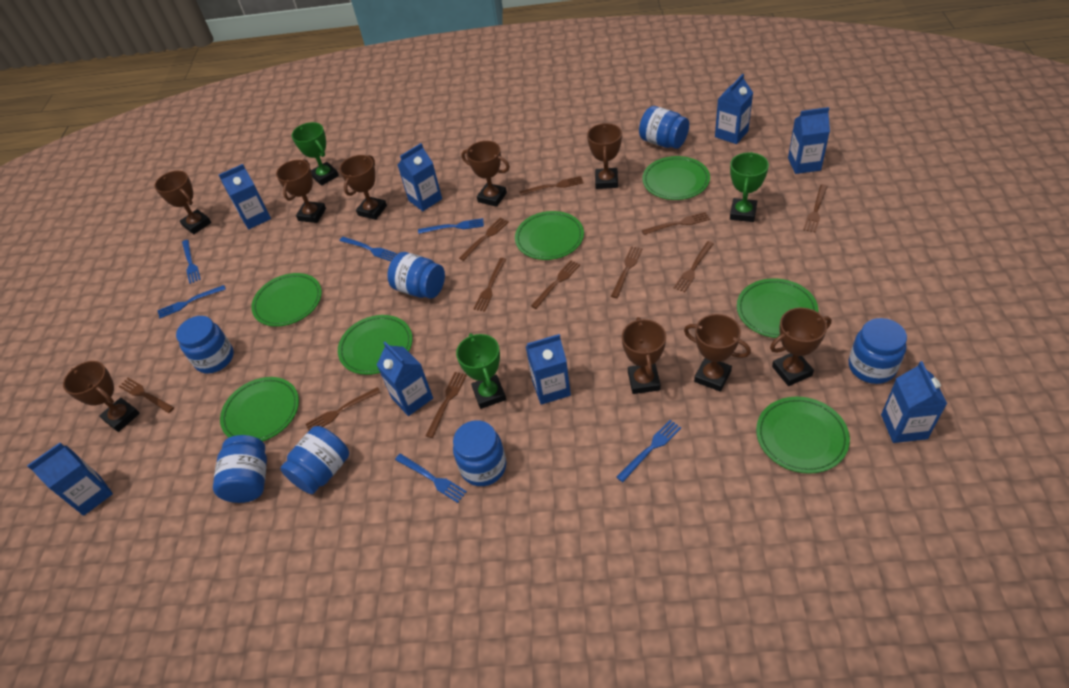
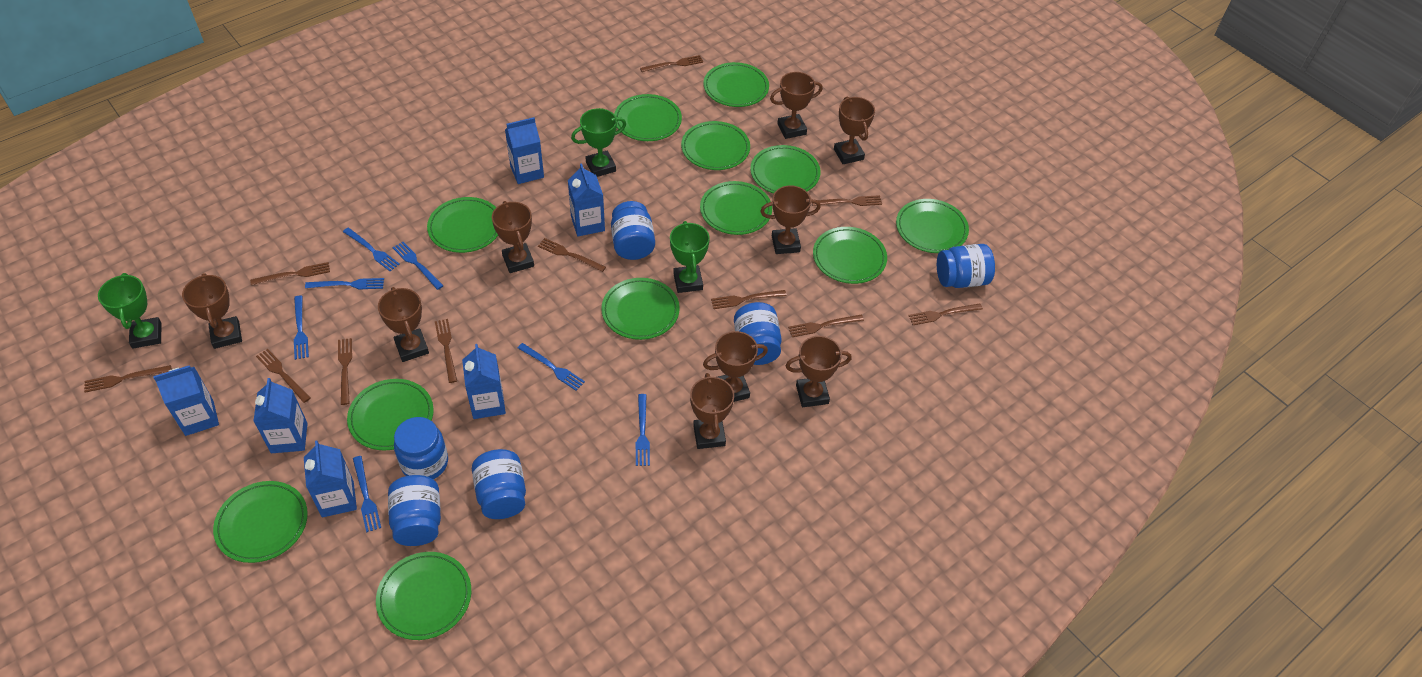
blue carton: [27,443,113,516] [219,164,271,229] [377,342,433,416] [398,143,442,211] [526,334,571,405] [715,74,753,144] [788,107,830,174] [881,361,947,443] = 8 -> [153,365,219,436] [253,378,308,453] [304,440,357,517] [462,344,506,419] [505,117,544,184] [568,163,605,236] = 6
blue fork: [157,285,226,318] [182,240,201,284] [339,237,397,261] [395,454,467,503] [418,218,484,234] [616,420,681,482] = 6 -> [294,296,309,360] [305,278,384,289] [343,228,400,271] [353,456,381,532] [393,242,443,290] [518,343,585,390] [636,394,650,466] = 7
blue jar: [176,316,234,374] [213,435,267,503] [280,426,349,494] [387,252,445,299] [453,420,506,486] [639,106,689,149] [849,318,907,384] = 7 -> [388,475,441,546] [394,417,448,480] [472,449,526,519] [611,201,655,260] [734,302,782,365] [937,244,995,288] = 6
green plate: [220,377,299,441] [251,273,322,327] [338,315,413,375] [515,211,584,260] [642,156,710,200] [737,278,819,338] [756,397,850,474] = 7 -> [213,481,308,563] [347,379,434,450] [376,552,471,640] [427,197,498,253] [601,278,680,340] [614,94,682,141] [681,121,750,170] [700,181,772,235] [703,62,769,107] [750,145,821,194] [813,227,887,284] [896,199,969,253] = 12

